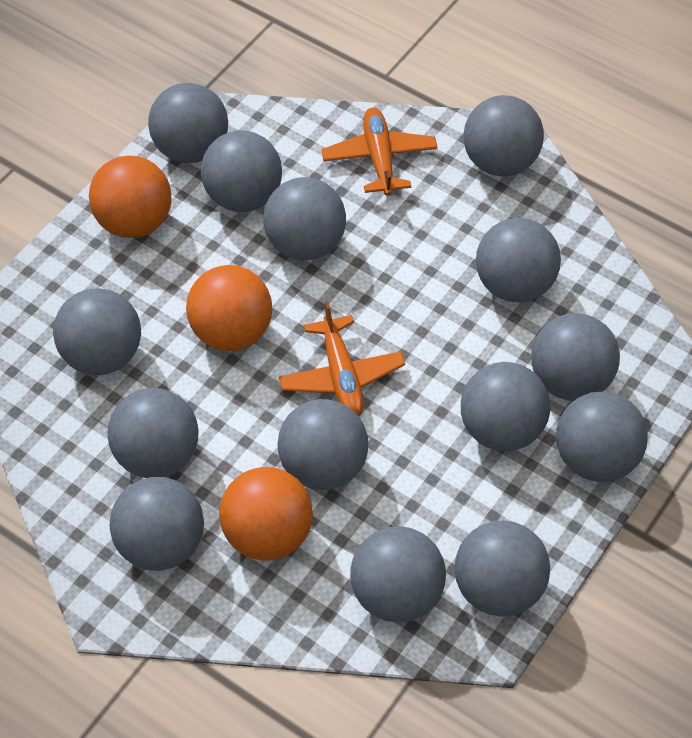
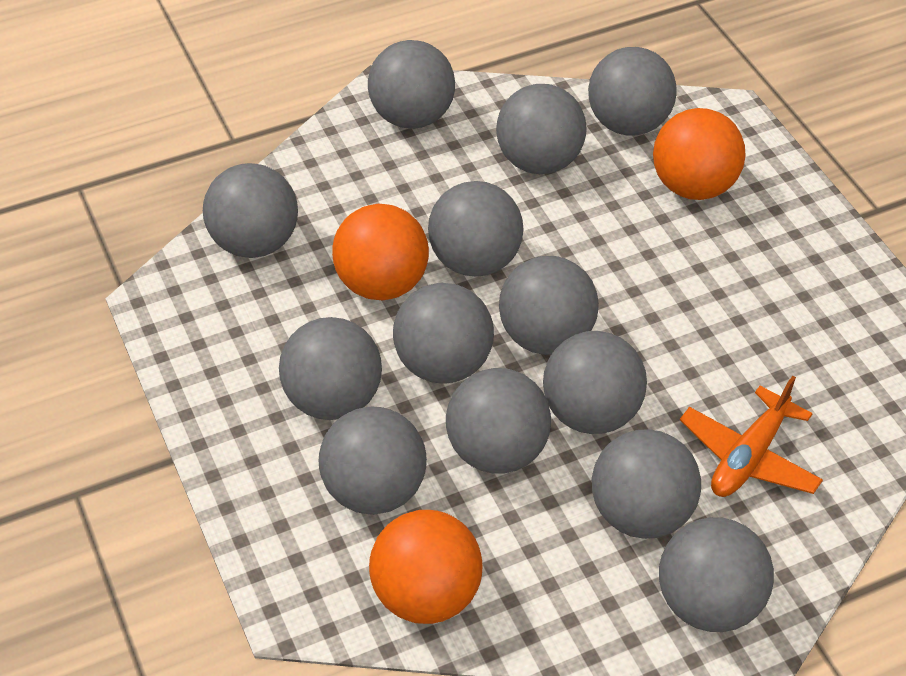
grey ball: [53,288,141,375] [107,388,199,478] [109,477,204,571] [148,83,228,163] [201,130,282,212] [263,177,346,261] [277,399,368,490] [350,526,446,623] [454,520,550,617] [461,362,550,452] [463,95,544,176] [476,218,561,303] [531,313,620,401] [556,391,648,482] = 14 -> [203,163,298,258] [279,317,382,420] [319,407,427,515] [368,40,455,129] [393,283,494,383] [428,181,524,277] [446,368,551,473] [496,84,586,174] [499,256,599,355] [543,331,647,434] [588,47,677,135] [592,429,701,539] [659,517,774,632] = 13
orange plane: [279,301,405,416] [321,108,438,196] = 2 -> [680,376,823,497] = 1

